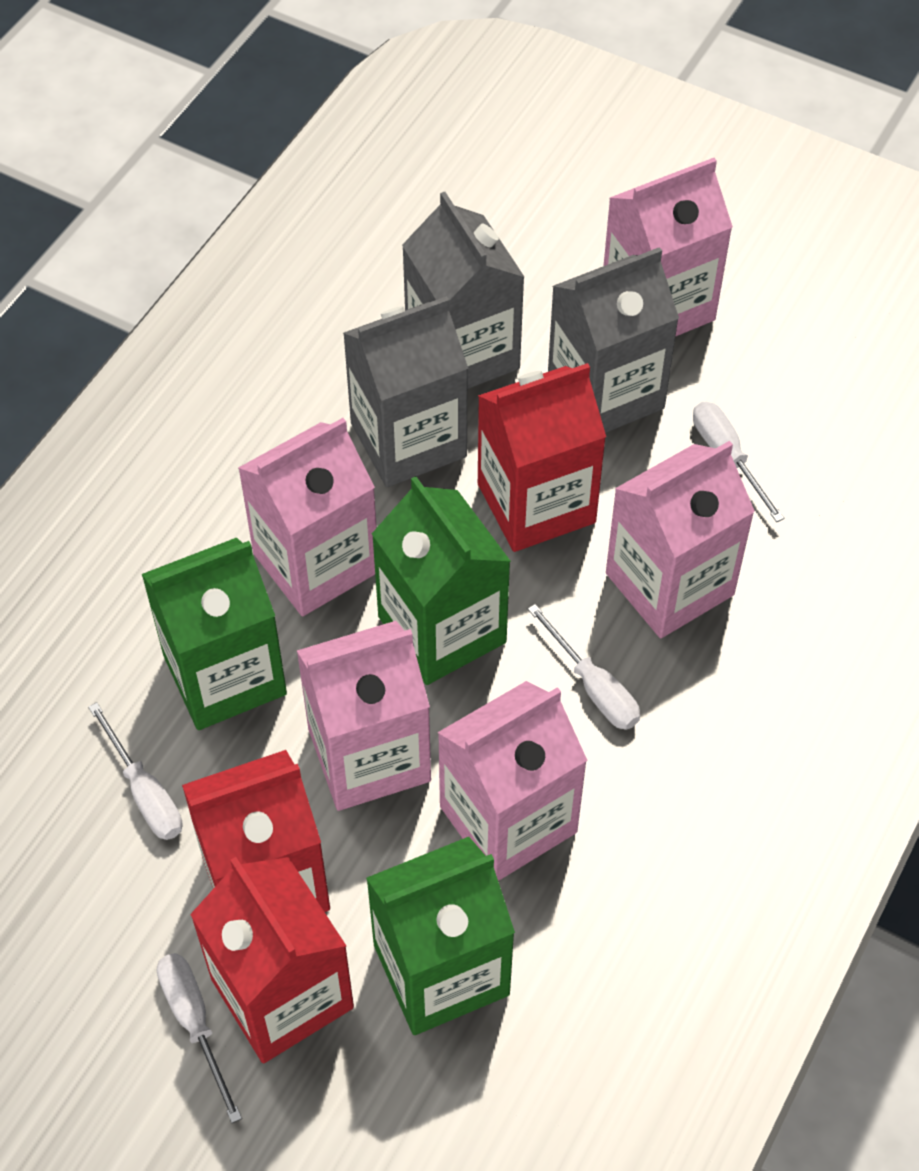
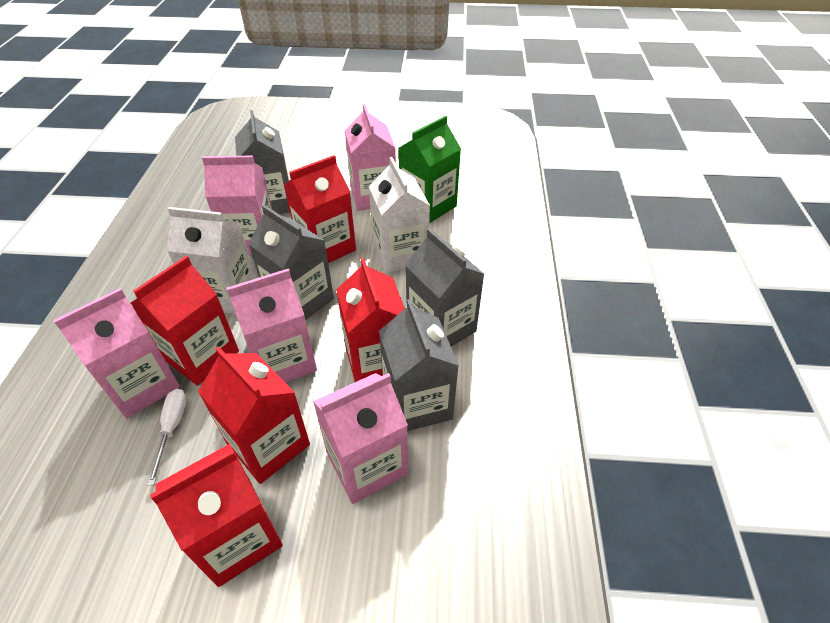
green carton: [142,538,287,730] [366,837,515,1035] [372,476,511,685] = 3 -> [398,116,461,223] = 1
grey carton: [343,296,468,487] [402,192,524,389] [548,247,679,433] = 3 -> [235,110,290,214] [248,205,334,320] [379,299,459,431] [405,228,484,346] = 4
red carton: [182,750,330,912] [190,857,354,1063] [478,363,606,552] = 3 -> [131,256,239,386] [150,444,283,587] [198,347,310,484] [284,155,356,263] [336,258,405,382] = 5
white carton: none = 0 -> [167,207,256,314] [368,157,430,273] = 2
white screwdriver: [88,702,182,840] [157,953,242,1123] [528,604,640,730] [693,402,784,522] = 4 -> [147,389,187,485] = 1

